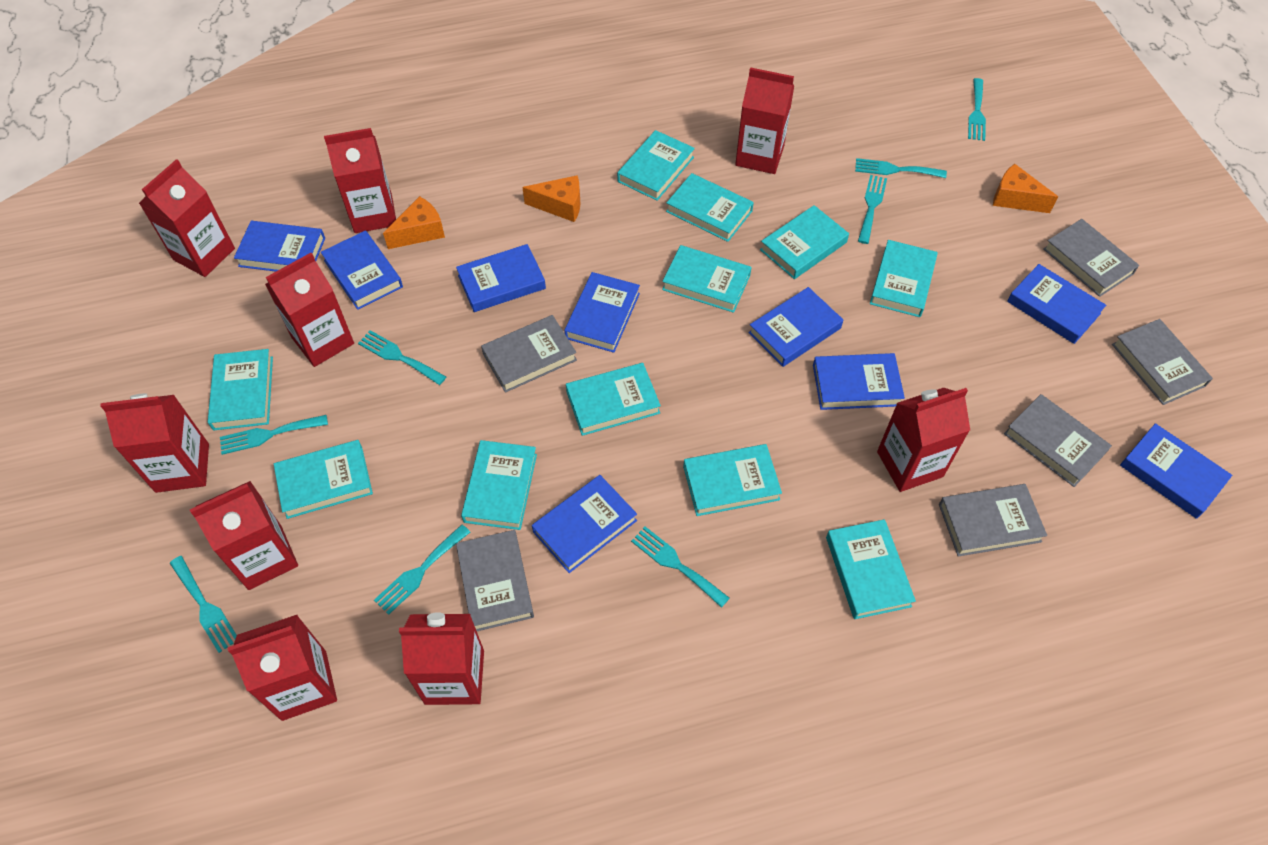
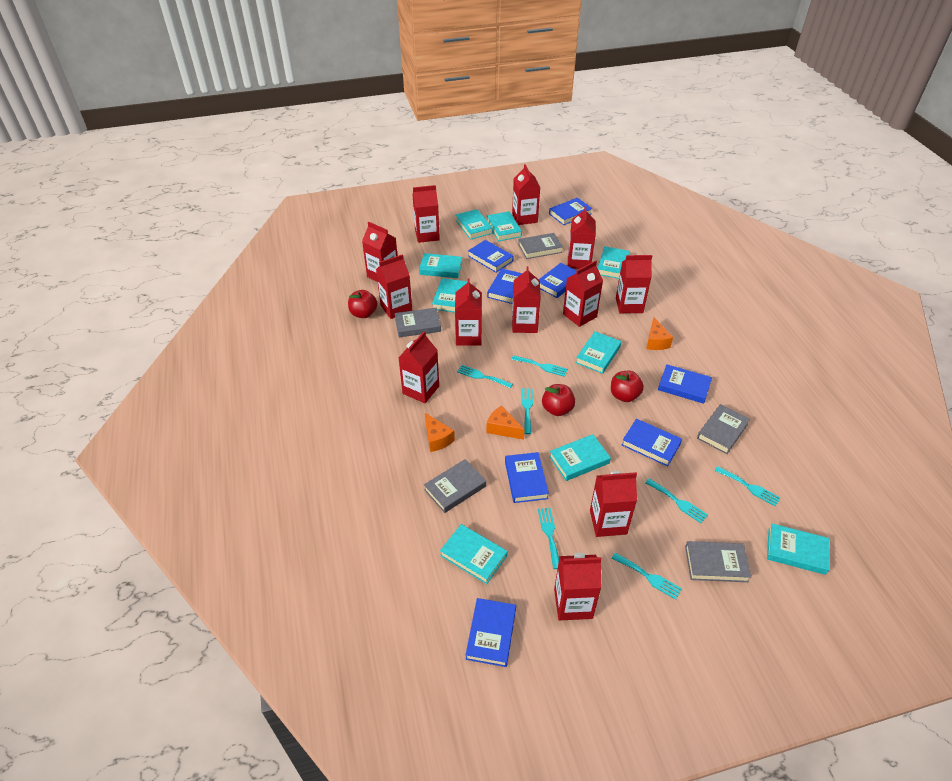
blue book: [234,221,325,272] [321,231,403,310] [456,244,546,312] [532,475,637,573] [564,272,640,353] [748,287,843,367] [813,353,905,410] [1007,264,1106,344] [1120,423,1232,519] = 9 -> [466,598,516,667] [468,240,514,272] [487,268,522,304] [505,452,549,503] [538,263,576,298] [549,198,593,225] [622,419,682,467] [658,364,712,404] = 8
grey book: [456,530,534,631] [481,315,577,393] [939,484,1047,557] [1004,394,1112,487] [1043,219,1139,297] [1112,319,1213,405] = 6 -> [395,308,441,337] [424,459,486,513] [518,233,563,259] [685,541,751,582] [697,404,750,454] = 5
red apple: none = 0 -> [348,290,377,318] [542,384,575,416] [611,371,644,402] = 3
red carton: [100,393,209,493] [139,159,235,277] [190,481,298,590] [227,615,337,721] [265,253,354,367] [324,128,396,233] [399,612,484,705] [735,67,794,174] [877,388,970,492] = 9 -> [362,222,398,282] [376,254,412,319] [399,331,439,403] [413,185,440,243] [455,278,482,346] [512,164,540,225] [512,266,541,333] [554,553,602,621] [563,260,603,327] [568,206,596,269] [590,471,637,537] [616,255,652,313] = 12
turquoise book: [208,349,273,430] [274,440,373,519] [461,440,537,530] [566,363,661,436] [617,130,695,201] [662,245,752,313] [666,173,754,242] [683,444,782,516] [760,205,849,279] [826,519,916,619] [870,240,938,317] = 11 -> [419,253,462,278] [432,278,468,312] [440,524,507,584] [456,209,493,240] [487,211,522,241] [549,434,611,481] [576,331,621,374] [598,246,630,279] [767,524,830,575] = 9
turquoise fork: [170,556,237,653] [220,415,328,455] [358,330,446,385] [374,524,470,615] [631,527,730,608] [855,158,947,178] [858,175,887,244] [968,78,986,141] = 8 -> [457,365,513,388] [511,355,568,377] [521,388,533,434] [538,508,559,569] [612,553,682,600] [645,478,708,523] [714,466,781,506] = 7

